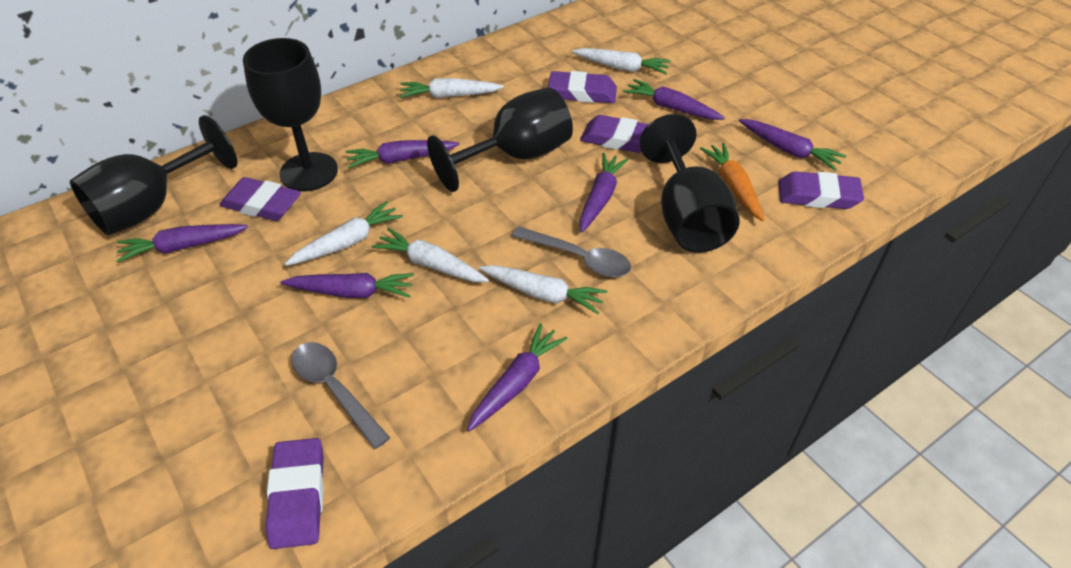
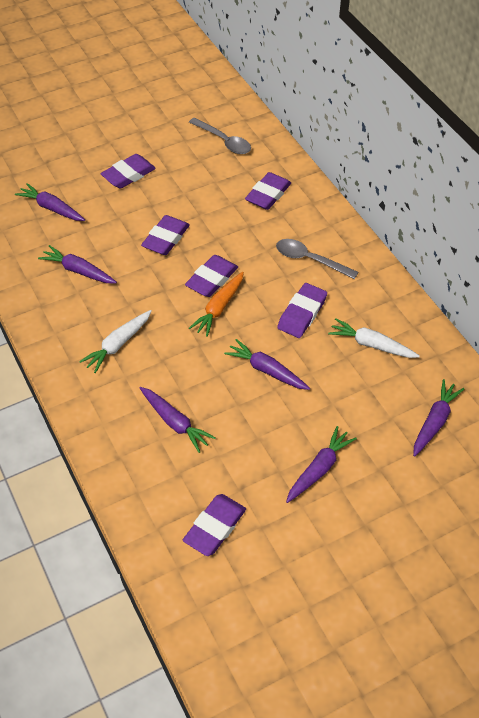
black goblet: [70,115,237,236] [243,38,338,191] [427,87,573,192] [640,114,740,253] = 4 -> none = 0
purple carrot: [117,224,248,263] [281,273,414,298] [345,140,459,169] [467,323,568,431] [579,153,629,233] [623,79,725,120] [739,119,846,170] = 7 -> [15,183,85,221] [38,245,117,283] [140,387,216,453] [224,339,310,390] [286,426,357,503] [413,379,464,457] = 6
purple eraser: [220,177,301,221] [265,438,324,549] [548,71,617,103] [580,115,649,153] [779,171,864,209] = 5 -> [101,154,156,189] [141,215,190,255] [183,494,246,556] [185,255,238,297] [245,172,291,210] [277,283,327,338] = 6
white carrot: [285,201,403,266] [372,228,489,282] [400,78,504,98] [479,265,607,314] [572,48,671,74] = 5 -> [79,310,152,373] [328,318,420,358] = 2

